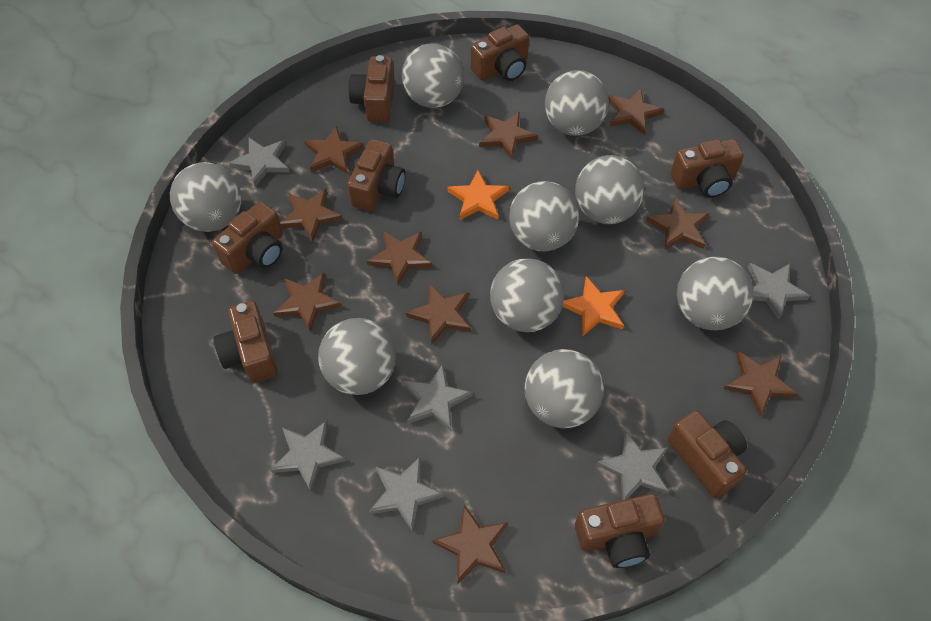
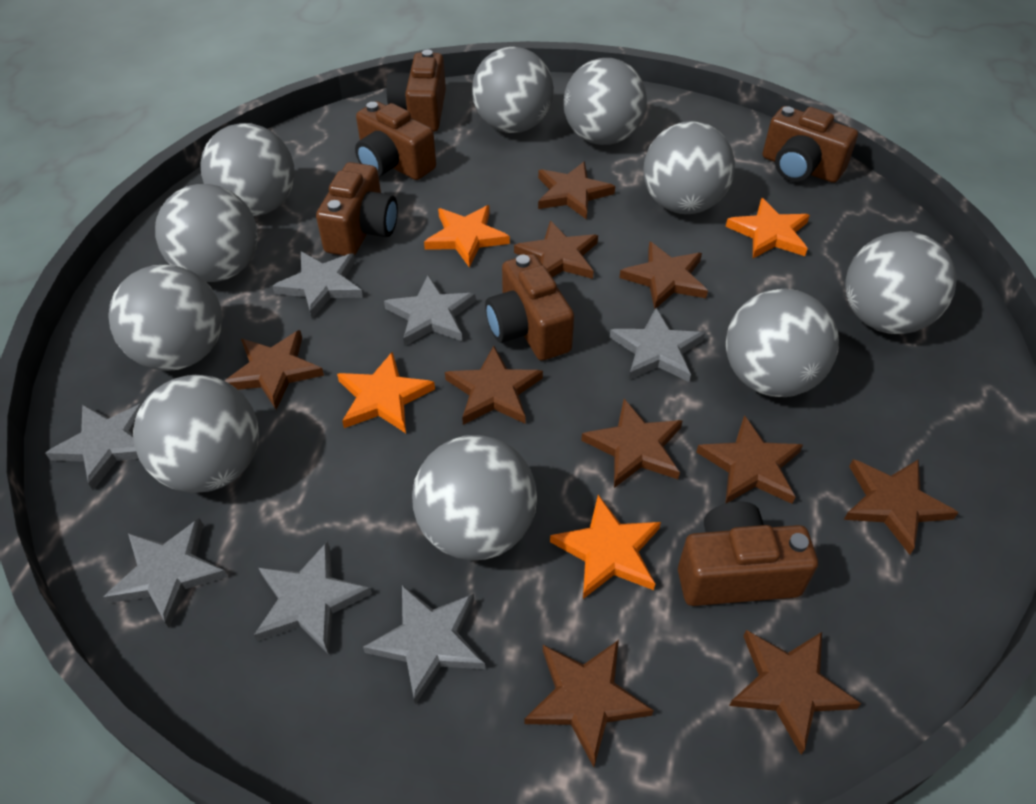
brown camera: [212,202,283,274] [213,300,278,383] [347,139,406,211] [348,55,395,122] [471,24,529,81] [575,494,665,568] [668,410,747,498] [671,139,744,198] = 8 -> [316,162,398,256] [355,101,436,180] [386,50,446,132] [485,254,574,361] [678,502,818,606] [763,106,858,183] = 6
grey ball: [170,162,241,232] [318,318,396,395] [402,43,464,108] [490,258,564,332] [509,181,579,251] [524,349,604,428] [545,70,609,136] [575,155,644,224] [677,257,754,330] = 9 -> [108,265,222,371] [133,375,259,493] [155,184,258,282] [200,123,295,216] [412,435,537,561] [472,47,554,133] [563,58,647,145] [644,121,735,214] [726,289,839,397] [845,231,957,334] = 10
grey star: [229,138,290,187] [270,421,346,492] [369,456,444,532] [403,364,473,431] [596,430,669,500] [748,263,810,320] = 6 -> [45,403,143,490] [103,518,228,628] [254,541,372,655] [272,251,363,318] [363,585,485,705] [384,275,476,346] [610,308,705,382] = 7
orange star: [448,170,509,220] [563,276,625,337] = 2 -> [337,352,435,433] [424,205,510,268] [550,495,661,599] [726,198,810,258] = 4

